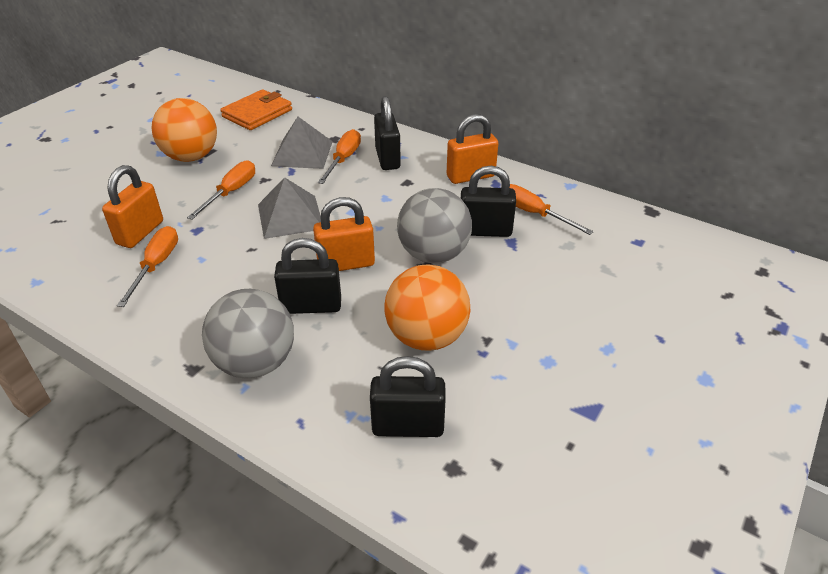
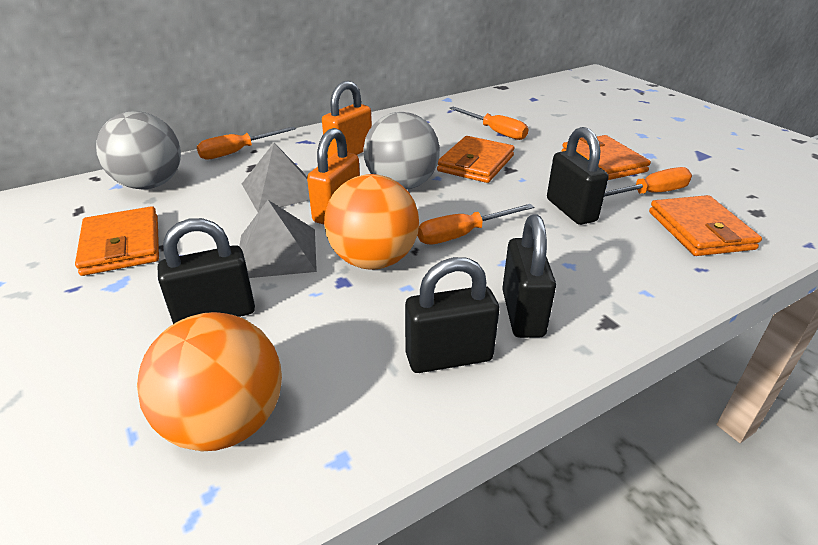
orange padlock: [102,165,163,248] [313,197,375,271] [447,114,499,184] = 3 -> [307,128,360,224] [322,81,372,159] = 2
orange wallet: [220,89,292,130] = 1 -> [75,206,159,276] [437,136,515,183] [561,135,651,180] [649,195,762,256] = 4

